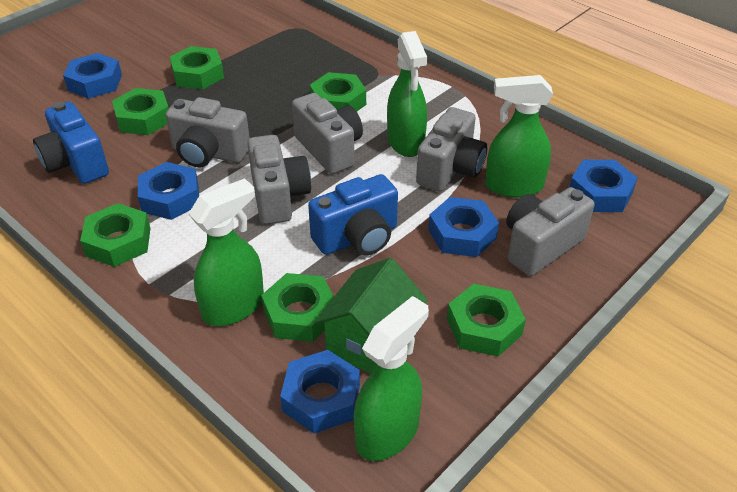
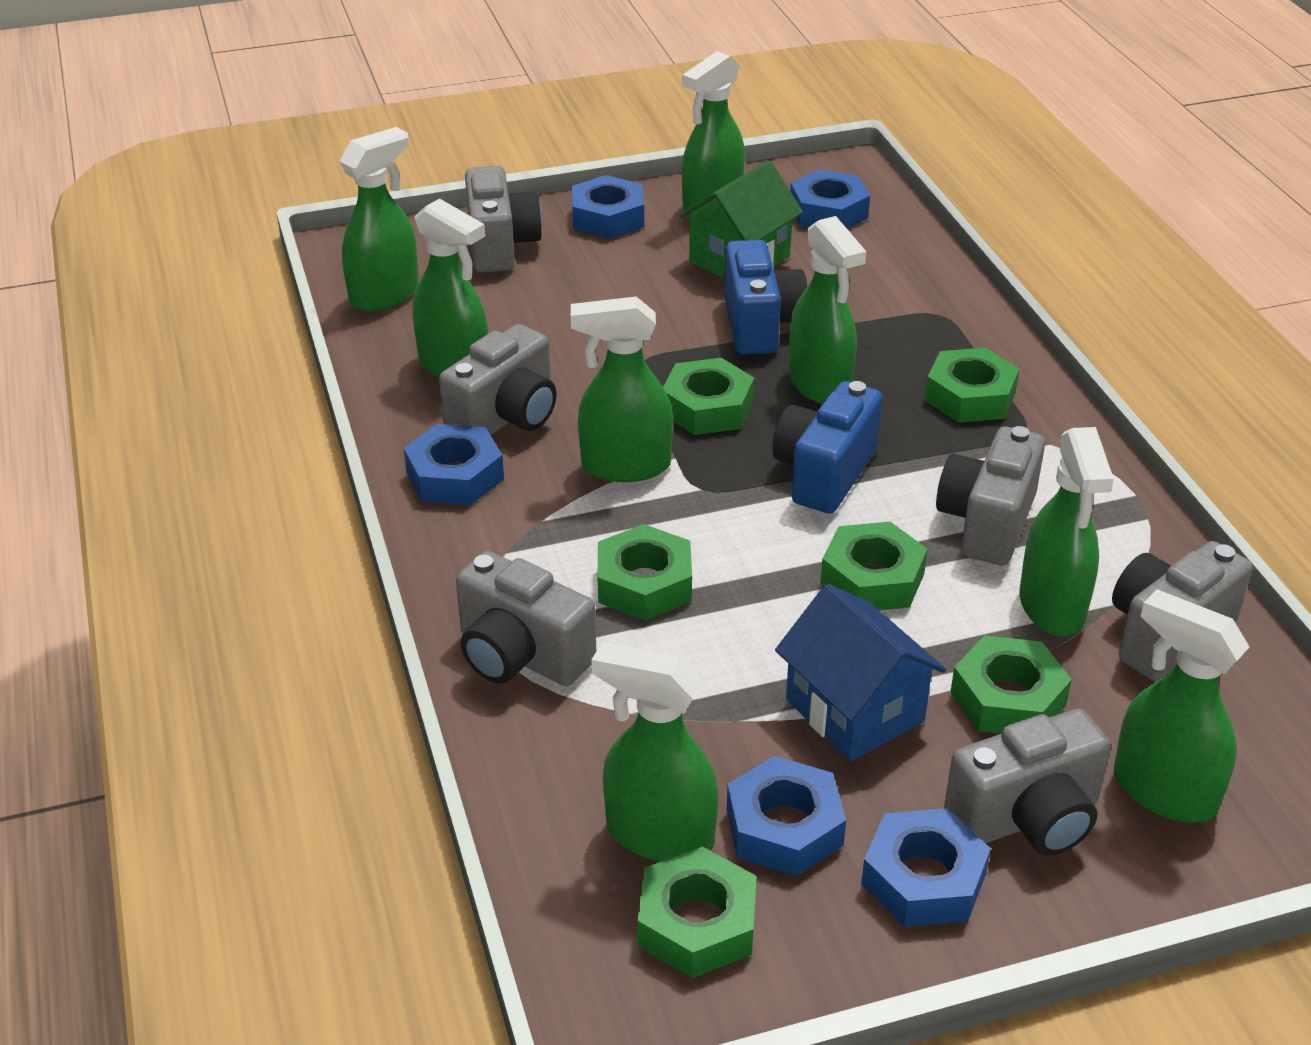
blue house: none = 0 -> [775,584,946,761] = 1
green spray bottle: [189,178,264,326] [353,296,429,461] [387,31,427,157] [485,75,553,198] = 4 -> [340,127,419,311] [413,198,488,377] [571,297,673,482] [591,642,719,862] [682,51,745,216] [788,216,866,404] [1020,427,1114,636] [1114,589,1249,823] = 8
grey camera: [165,97,250,167] [247,135,311,225] [292,93,363,174] [416,107,487,192] [506,187,594,276] = 5 -> [439,324,557,435] [456,551,596,686] [465,166,542,272] [936,426,1045,565] [944,709,1111,855] [1112,541,1252,682] = 6

